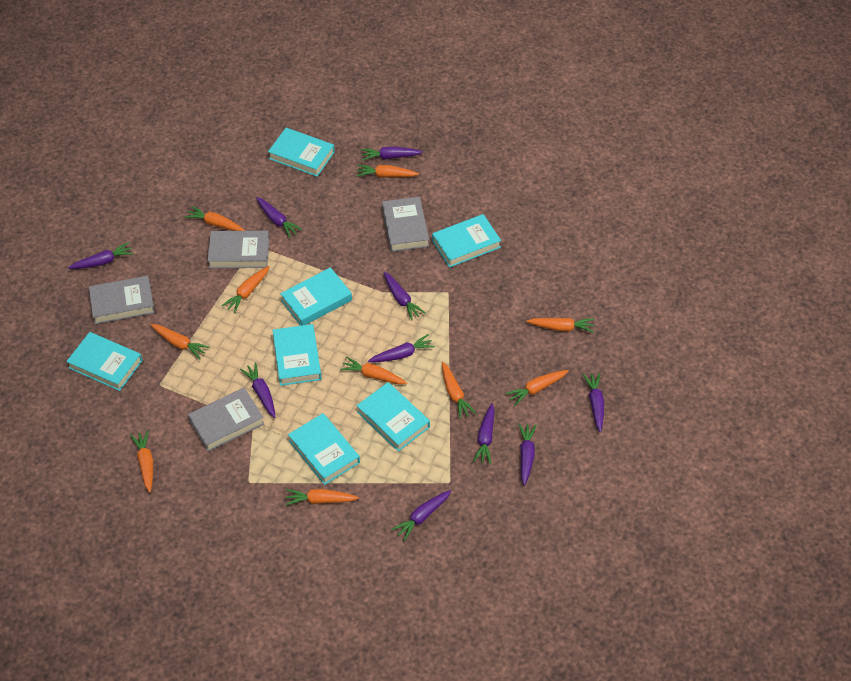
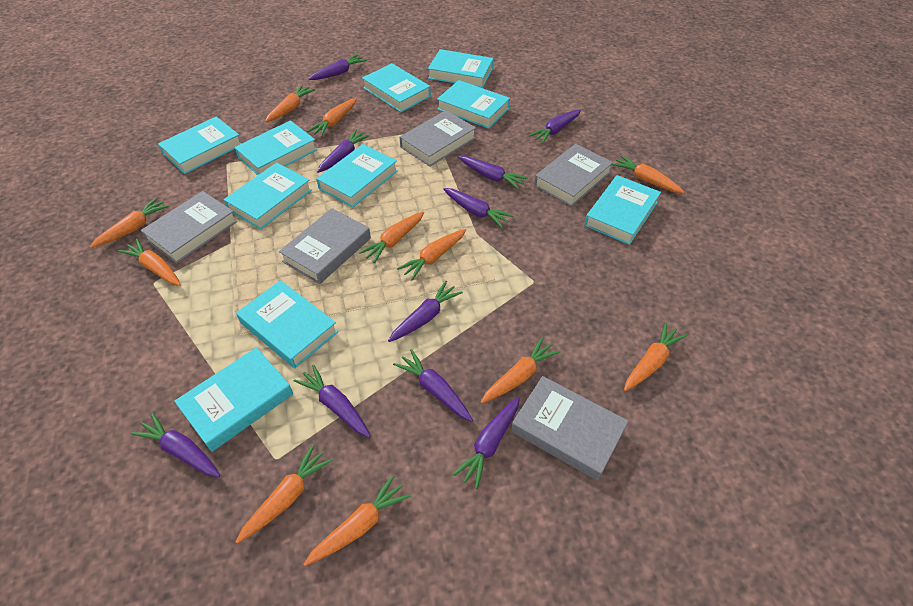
grey book: [89,276,155,324] [188,388,265,452] [208,231,269,268] [382,197,429,252] = 4 -> [141,191,237,264] [279,208,371,284] [400,110,476,167] [511,376,628,481] [534,144,613,207] = 5
orange carrot: [130,430,153,493] [151,324,210,359] [184,206,245,231] [221,266,270,313] [285,489,359,505] [340,356,407,385] [356,165,419,178] [442,362,476,419] [505,370,569,406] [527,318,594,333] = 10 -> [90,197,169,248] [118,239,181,286] [236,444,333,544] [265,85,315,122] [304,475,411,566] [307,98,357,137] [359,211,425,263] [397,229,466,281] [481,337,561,403] [612,155,684,193] [624,322,687,391] = 11
turquoise book: [66,332,142,391] [268,128,335,177] [273,324,322,386] [280,267,352,326] [288,413,360,485] [357,382,430,452] [432,214,501,268] = 7 -> [158,117,241,174] [174,347,293,452] [224,162,312,230] [234,120,317,175] [236,280,338,368] [316,144,398,208] [362,63,431,112] [428,49,493,88] [437,80,510,129] [584,175,661,245] = 10

